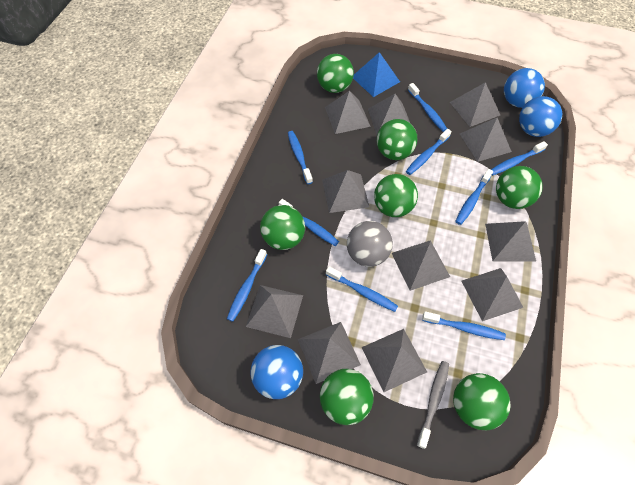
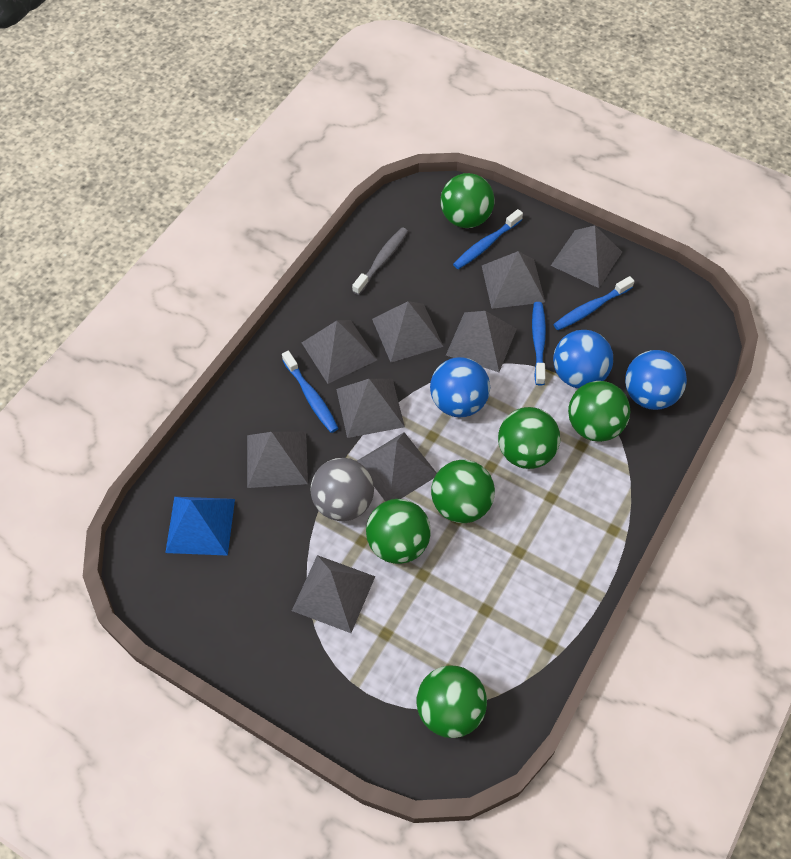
blue toothbrush: [227,249,267,322] [279,199,339,246] [288,131,313,184] [326,266,398,312] [406,129,452,175] [408,83,447,132] [422,311,506,340] [455,169,493,225] [491,141,548,176] = 9 -> [282,351,338,433] [453,209,523,269] [532,302,546,385] [553,276,634,330] = 4
green ball: [260,205,305,250] [317,54,354,93] [320,369,373,425] [374,174,418,217] [377,119,417,160] [453,373,511,430] [496,166,543,209] = 7 -> [366,499,431,564] [416,665,487,738] [431,460,495,523] [440,173,495,228] [498,407,560,469] [568,381,630,442] = 6
grey pyramid: [246,285,303,338] [298,322,361,384] [322,170,369,213] [325,91,371,134] [362,329,427,392] [368,94,410,135] [392,240,450,291] [450,82,500,127] [460,118,512,162] [461,268,523,321] [485,221,536,261] = 11 -> [247,432,308,488] [292,555,375,633] [302,320,377,384] [336,379,405,438] [357,432,437,501] [372,301,444,362] [446,311,517,372] [482,251,545,309] [551,225,622,288] = 9

